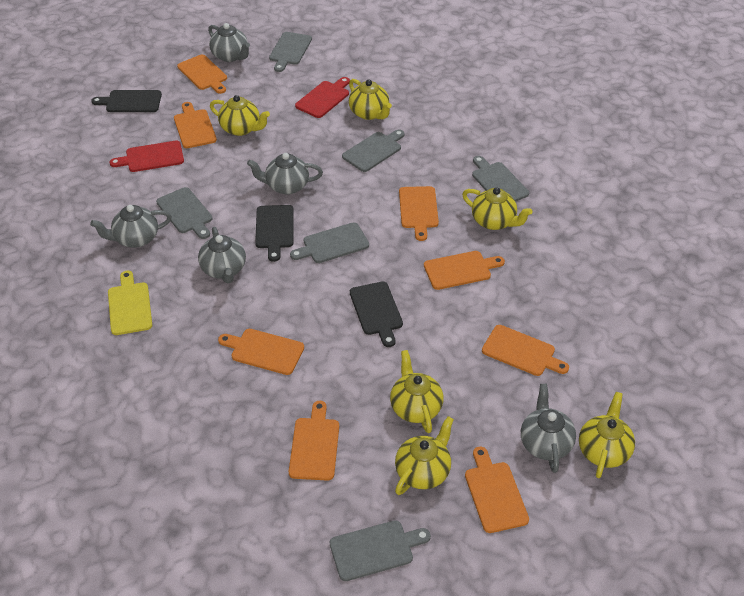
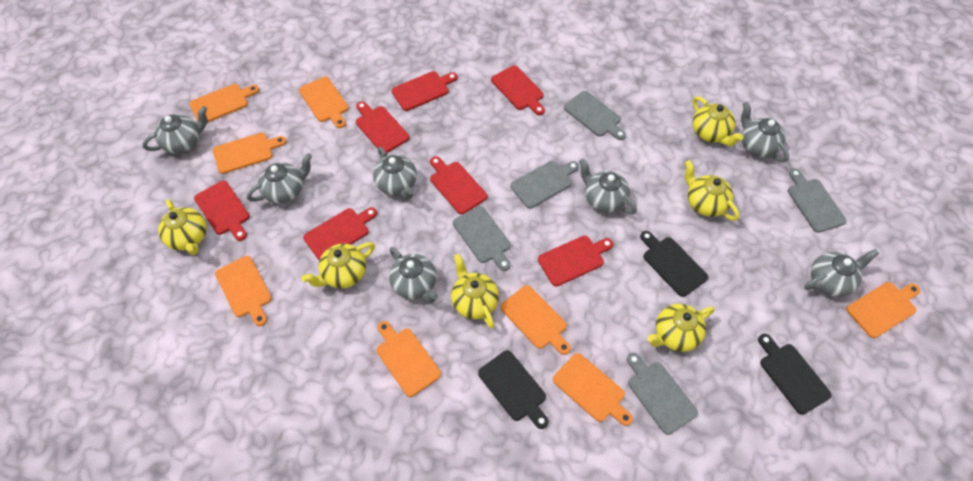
grey cutting board: [156,187,212,239] [269,32,312,72] [290,222,369,263] [330,520,431,581] [342,129,405,172] [472,156,529,202] = 6 -> [453,206,511,271] [510,161,579,209] [564,91,626,140] [627,353,698,435] [788,168,847,233] = 5
grey teapot: [90,205,172,248] [198,227,246,283] [208,23,250,62] [247,153,323,194] [521,384,576,473] = 5 -> [142,106,208,154] [247,153,312,204] [373,147,417,200] [389,247,438,303] [579,159,637,214] [741,102,789,162] [804,249,879,297] = 7
red cutting board: [109,141,184,172] [295,77,350,118] = 2 -> [194,181,250,241] [303,207,377,261] [356,101,410,153] [392,71,458,111] [430,156,487,214] [491,65,545,115] [538,236,613,287] = 7
yellow cutting board: [108,271,152,335] = 1 -> none = 0

